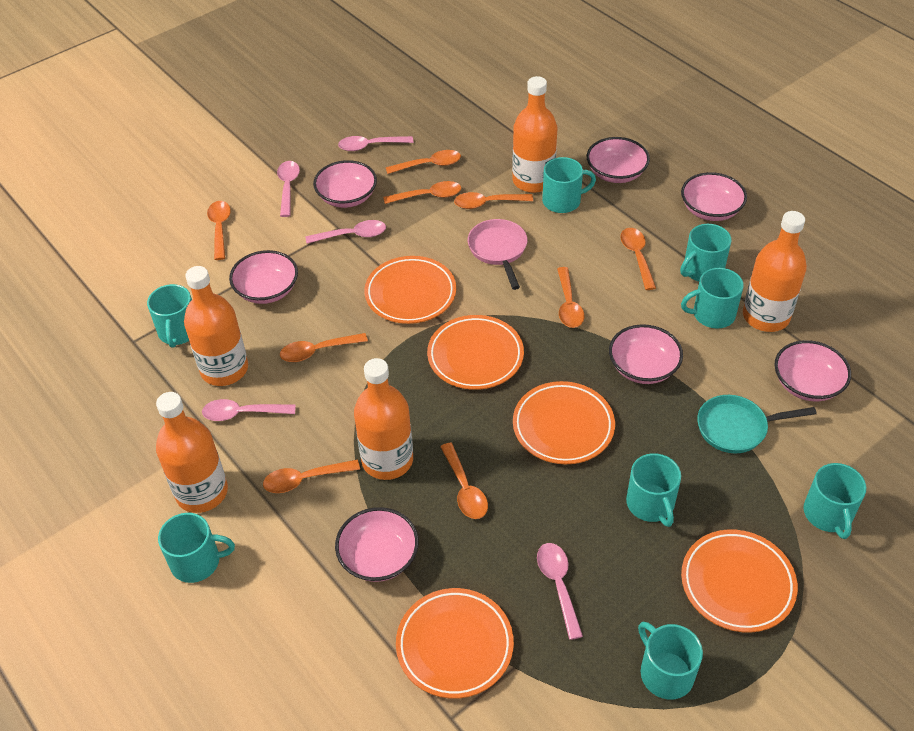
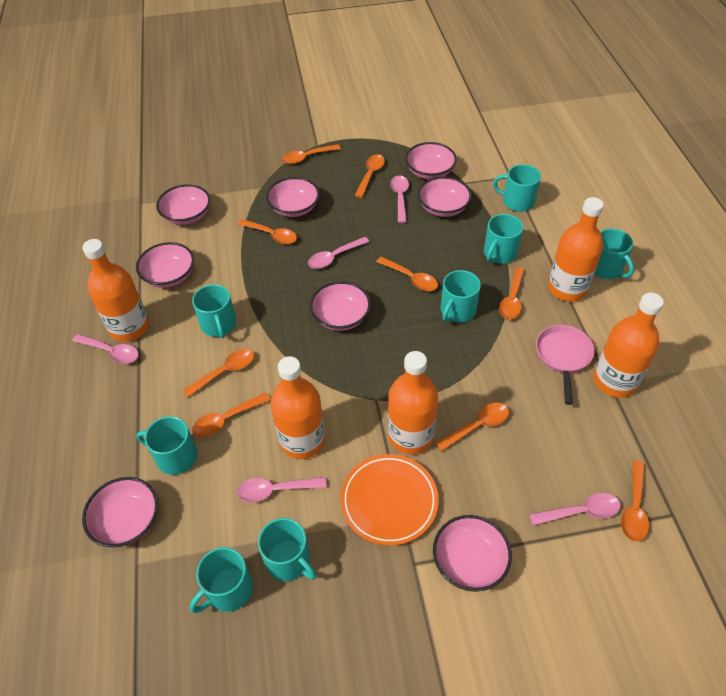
orange plate: [364,256,456,324] [396,588,514,699] [427,315,524,390] [513,381,615,464] [681,530,798,633] = 5 -> [341,454,439,546] = 1
pink bowl: [229,250,298,304] [313,160,377,208] [335,507,419,582] [587,137,650,183] [609,324,683,384] [681,172,747,221] [774,340,851,401] = 7 -> [82,477,158,547] [136,242,194,288] [156,184,210,225] [266,177,320,217] [310,282,371,331] [405,142,457,179] [418,177,472,217] [433,515,512,592] = 8
turquoise pan: [697,395,817,453] = 1 -> none = 0

